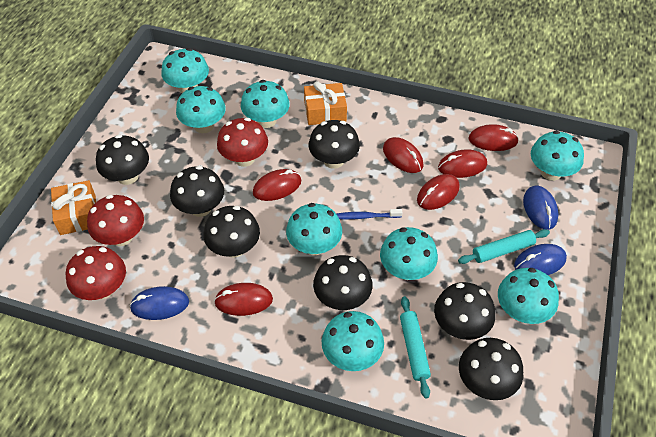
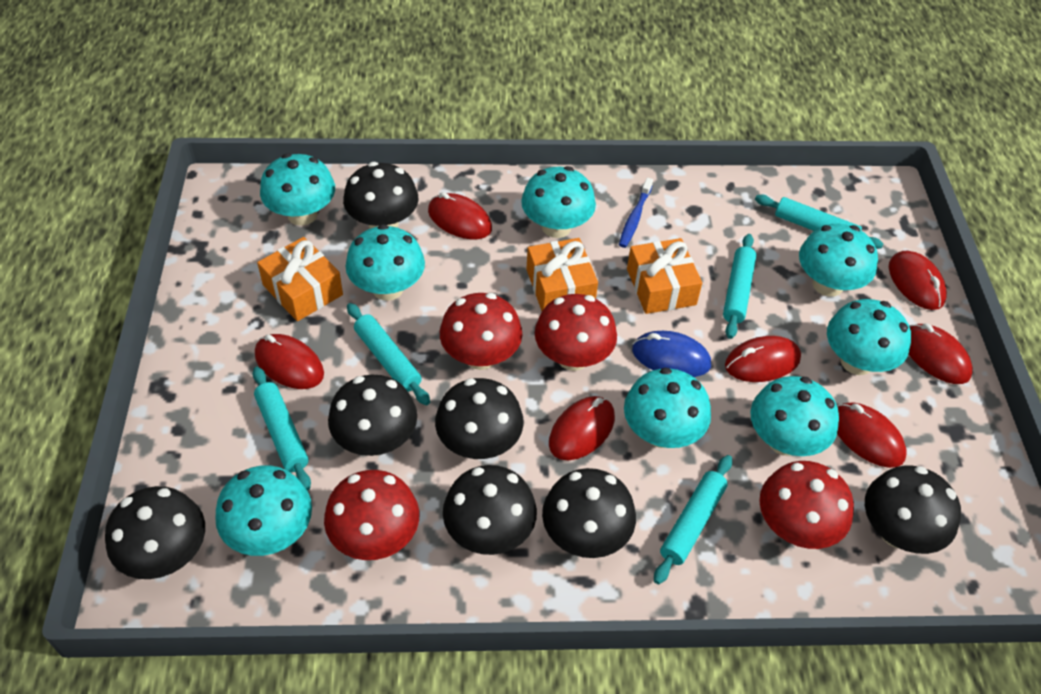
blue mouse: [129,286,189,320] [514,244,567,275] [523,185,559,230] = 3 -> [632,331,711,377] = 1
orange gift: [51,180,96,235] [304,81,347,125] = 2 -> [257,237,343,321] [526,238,598,311] [627,238,702,314] = 3
red mouse: [214,283,273,316] [253,169,301,201] [383,137,424,173] [417,174,460,210] [438,149,487,178] [468,124,519,151] = 6 -> [255,334,324,389] [428,192,492,240] [549,396,615,460] [725,336,801,382] [837,402,907,468] [889,250,947,310] [909,324,973,384] = 7
red mushroom: [66,246,126,300] [87,195,144,247] [217,118,268,167] = 3 -> [324,470,419,560] [440,293,522,370] [535,294,617,371] [759,461,854,549] = 4
turquoise rolling pin: [400,296,431,399] [458,229,550,264] = 2 -> [253,367,311,491] [347,303,430,405] [654,455,732,584] [723,234,756,339] [755,195,883,249] = 5

